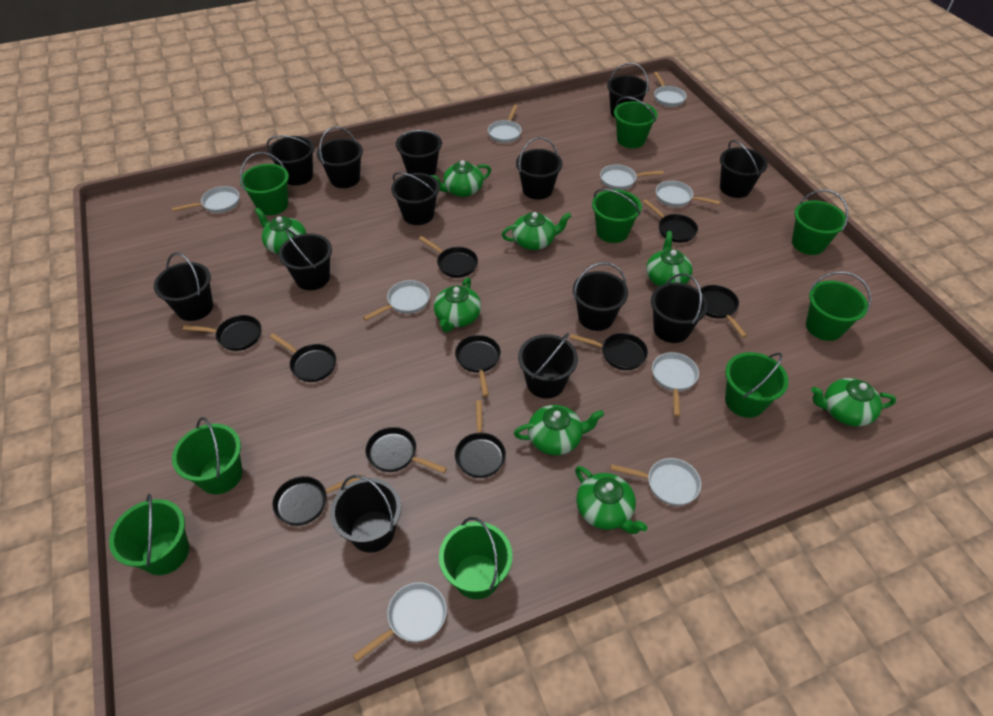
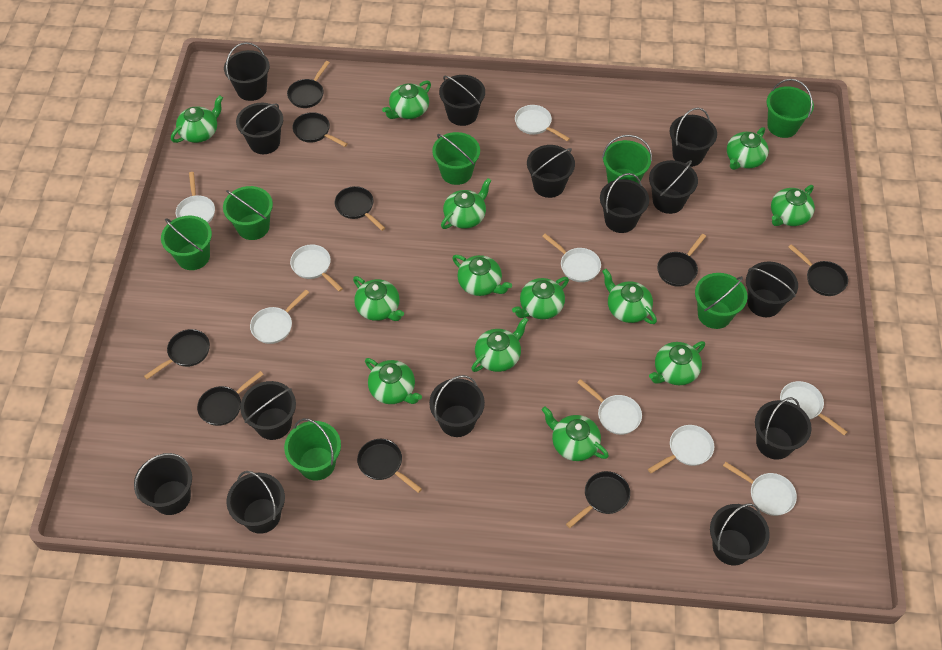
black bucket: [154,252,213,321] [267,135,314,186] [278,229,332,290] [317,127,363,188] [330,475,401,553] [391,172,440,225] [396,130,443,175] [516,137,562,200] [518,333,578,399] [573,262,628,331] [607,63,649,118] [651,273,708,343] [720,140,768,198] = 13 -> [134,453,192,515] [224,42,270,101] [226,471,285,534] [236,103,283,154] [240,381,296,440] [429,375,485,437] [439,75,485,126] [527,145,575,198] [600,173,649,233] [649,160,698,214] [670,108,717,167] [710,503,770,565] [746,262,798,317] [755,397,812,460] = 14
black pan: [183,315,261,351] [270,333,336,382] [272,474,363,526] [366,427,447,473] [419,236,478,278] [455,335,501,397] [455,400,506,478] [570,333,648,370] [643,199,698,243] [700,285,747,338] = 10 -> [144,329,210,379] [197,371,264,426] [287,61,330,108] [292,112,348,147] [335,186,385,231] [357,439,422,493] [566,471,630,528] [657,234,706,287] [788,244,848,296] = 9
green bucket: [109,494,189,575] [172,417,242,494] [240,152,289,215] [439,517,513,599] [592,189,642,243] [614,97,657,148] [725,352,789,418] [792,189,848,255] [806,271,871,341] = 9 -> [161,216,212,270] [223,186,273,240] [284,418,341,481] [432,132,480,185] [602,135,652,183] [695,273,748,329] [767,79,814,138] = 7
green teapot: [254,208,306,254] [430,160,491,197] [434,278,481,332] [501,212,571,250] [514,405,604,455] [575,466,648,534] [646,231,693,286] [811,378,896,427] = 8 -> [171,95,223,143] [353,276,404,321] [365,358,422,404] [382,80,431,119] [441,178,492,229] [452,255,512,296] [471,317,528,372] [512,277,569,319] [542,406,609,461] [602,269,657,324] [649,341,705,385] [727,127,769,170] [771,185,815,226] = 13

